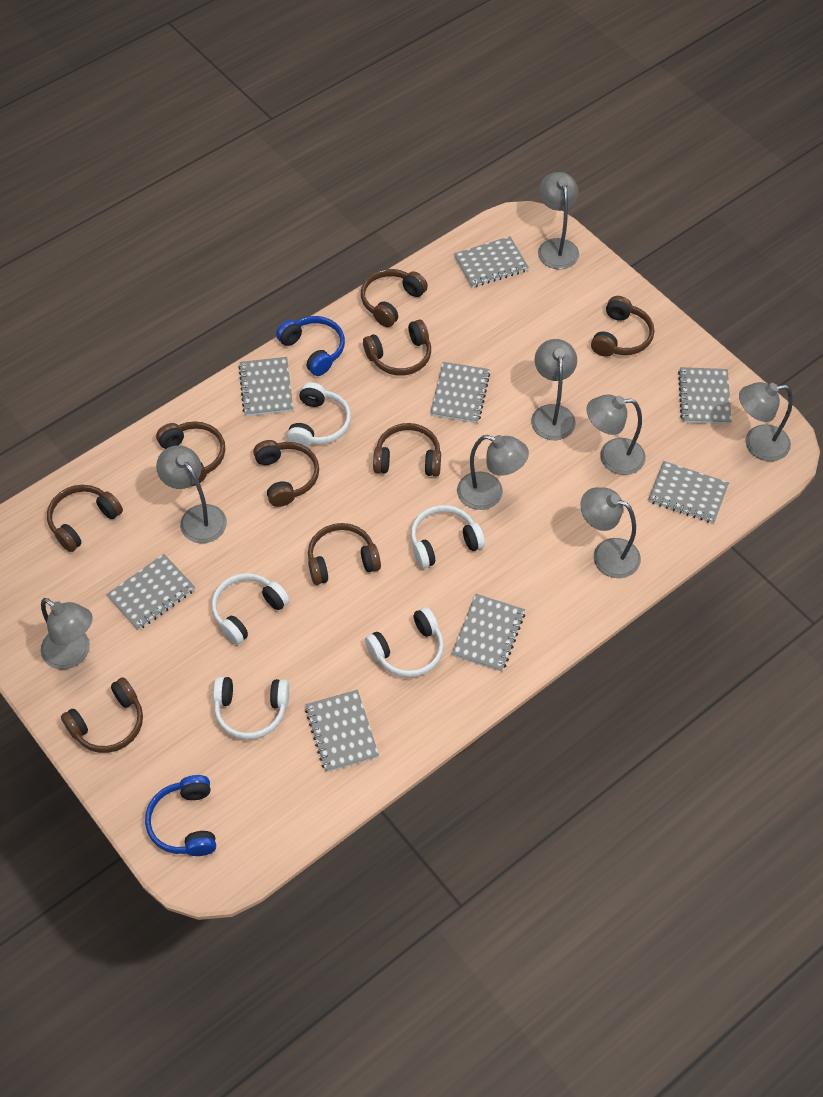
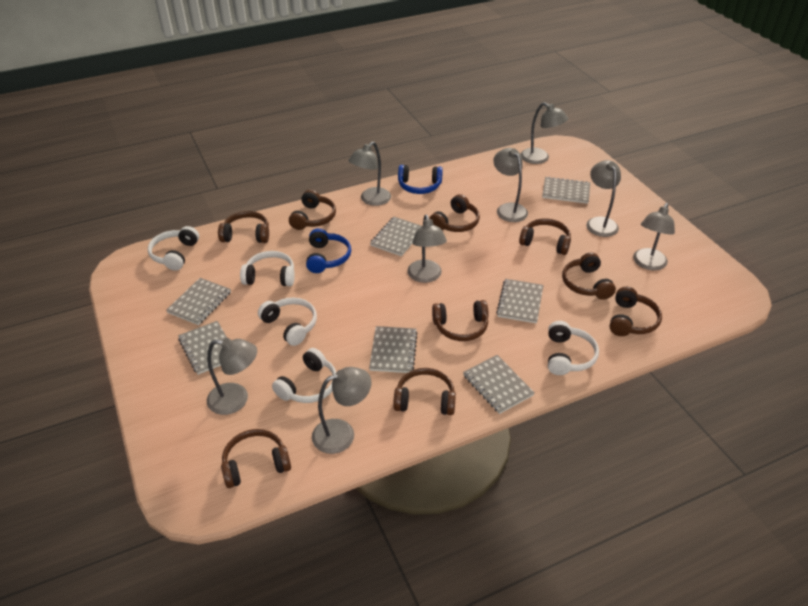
grey notebook: [106,554,195,630] [238,357,293,416] [305,690,379,772] [430,362,490,423] [452,594,525,672] [454,236,529,288] [648,461,729,523] [678,367,732,424] = 8 -> [166,278,231,325] [178,321,227,375] [369,326,418,373] [370,217,422,256] [463,355,535,414] [496,279,543,324] [542,176,590,204] = 7

